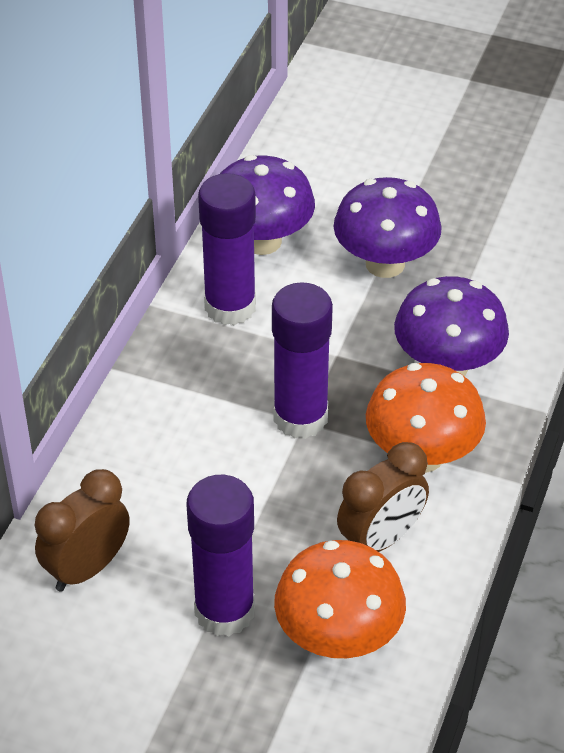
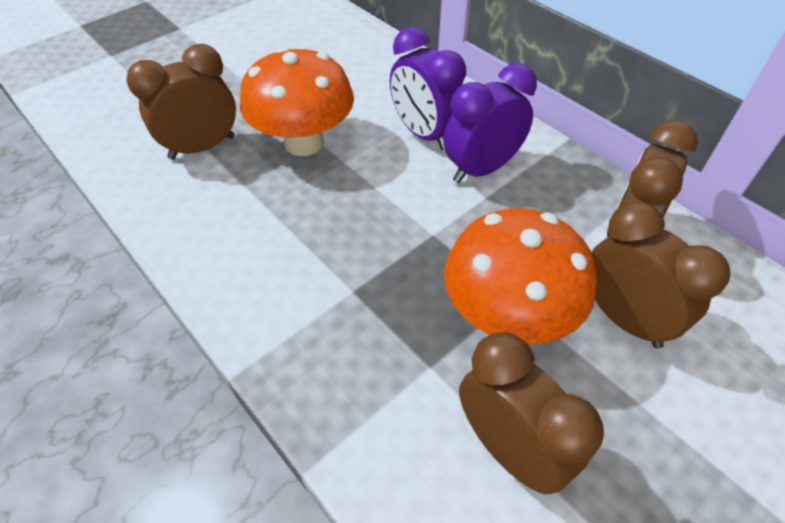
brown clock: [35,469,130,592] [337,442,429,552] = 2 -> [126,44,236,160] [459,332,604,494] [591,202,730,349] [607,120,698,237] = 4
purple clock: none = 0 -> [390,27,466,151] [443,63,537,183] = 2
purple glue stick: [187,475,255,636] [198,173,256,325] [272,282,333,439] = 3 -> none = 0
purple mushroom: [220,155,315,255] [334,177,442,278] [394,276,509,376] = 3 -> none = 0

